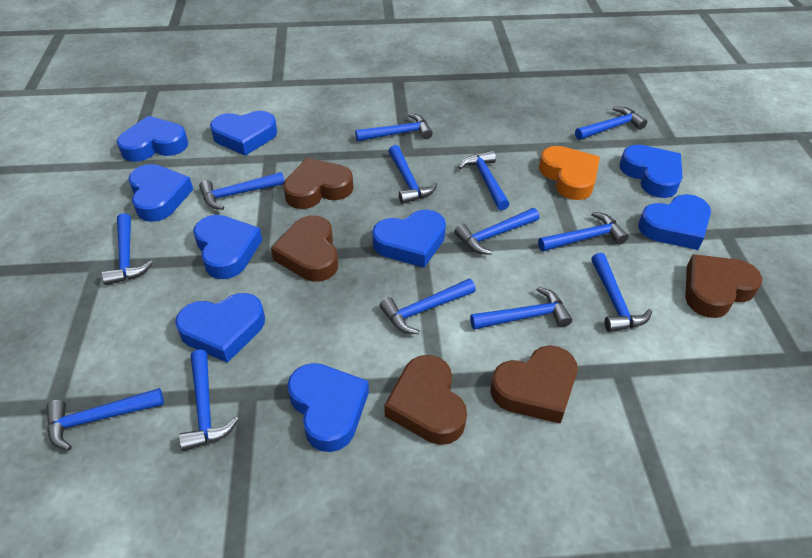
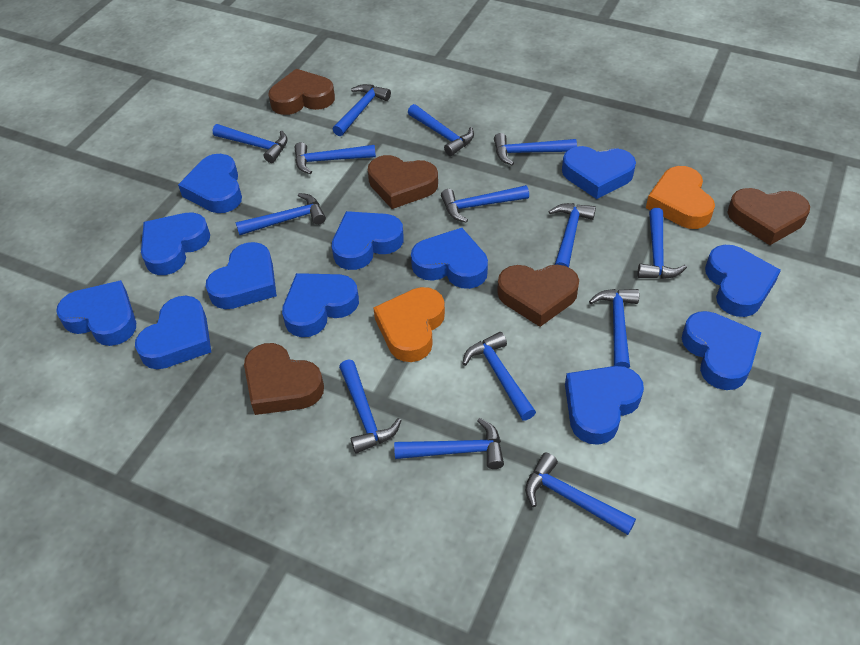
blue hammer: [47,388,164,451] [102,213,153,285] [179,350,239,451] [199,172,285,210] [355,113,433,141] [379,279,476,334] [388,145,438,204] [454,208,539,255] [458,151,510,210] [470,287,572,330] [538,212,629,252] [575,107,647,140] [591,253,652,332] = 13 -> [213,124,288,163] [235,193,326,235] [294,142,376,174] [333,84,391,136] [339,359,402,454] [394,418,504,469] [408,104,474,156] [441,185,529,223] [462,332,536,420] [494,133,577,165] [525,453,636,535] [549,203,596,267] [589,289,639,368] [638,208,687,279] = 14
blue heart: [117,116,188,162] [128,164,193,222] [175,293,265,363] [194,215,262,279] [210,111,277,156] [287,363,369,452] [372,210,446,268] [619,145,683,198] [638,194,711,250] = 9 -> [56,280,136,346] [135,296,211,369] [141,213,210,275] [178,154,242,213] [206,242,277,309] [282,273,359,337] [332,211,404,270] [411,228,488,289] [562,146,636,199] [565,366,644,445] [682,311,761,390] [705,245,781,317] = 12
orange heart: [539,146,600,200] = 1 -> [373,287,445,362] [646,166,715,229] = 2

